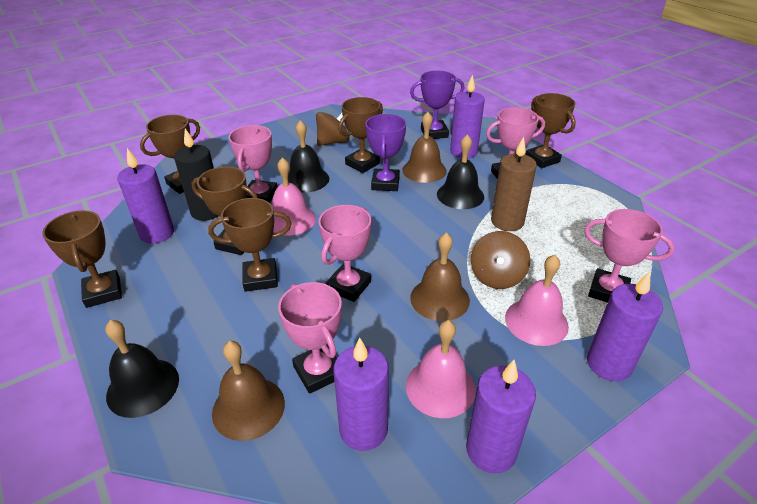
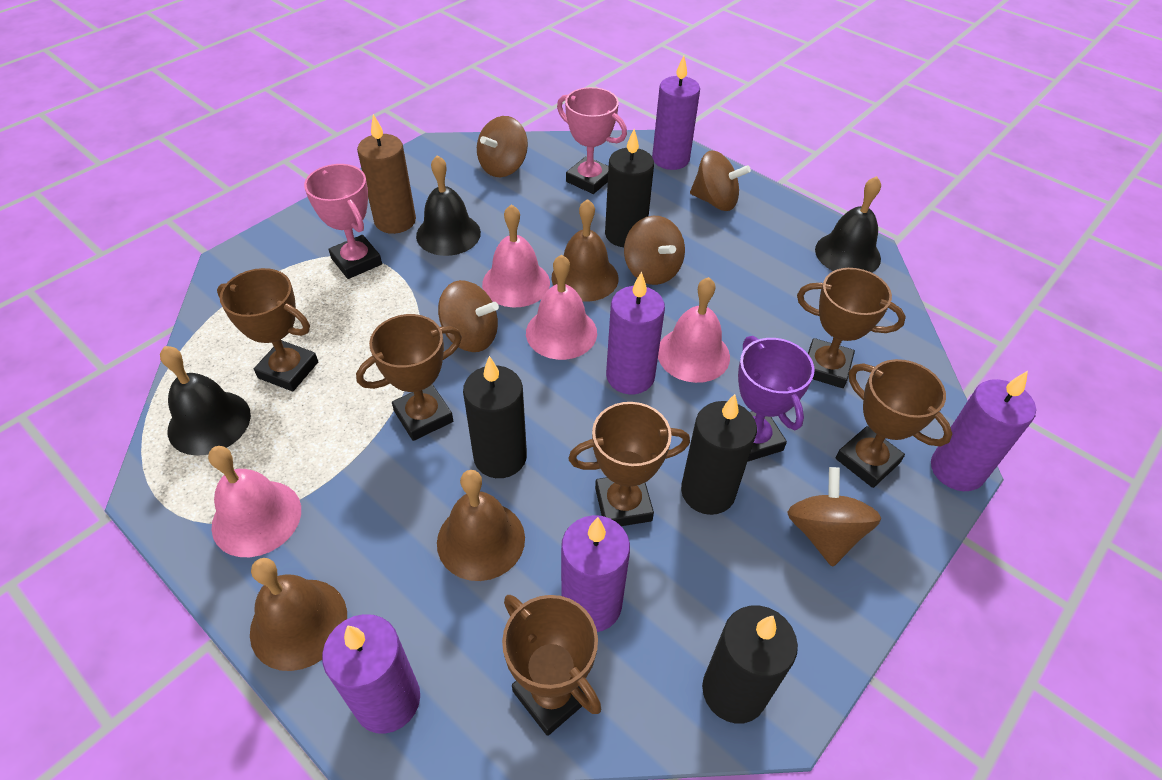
black candle: [174,128,218,221] = 1 -> [463,356,527,478] [605,129,654,247] [681,394,757,515] [702,606,798,723] = 4
brown spinning top: [316,112,349,146] [471,231,530,289] = 2 -> [438,280,499,352] [477,116,528,177] [624,216,685,285] [690,150,751,211] [787,467,881,567] = 5
pink bell: [272,158,316,236] [406,320,476,418] [505,255,569,346] = 3 -> [208,446,301,557] [482,204,550,307] [526,255,597,360] [658,277,730,383] = 4
pink trophy: [228,125,278,203] [278,282,342,394] [319,205,371,302] [486,107,545,179] [584,209,675,303] = 5 -> [304,164,382,279] [557,87,627,194] = 2
purple trophy: [365,114,406,191] [410,71,464,139] = 2 -> [738,336,814,462] = 1

